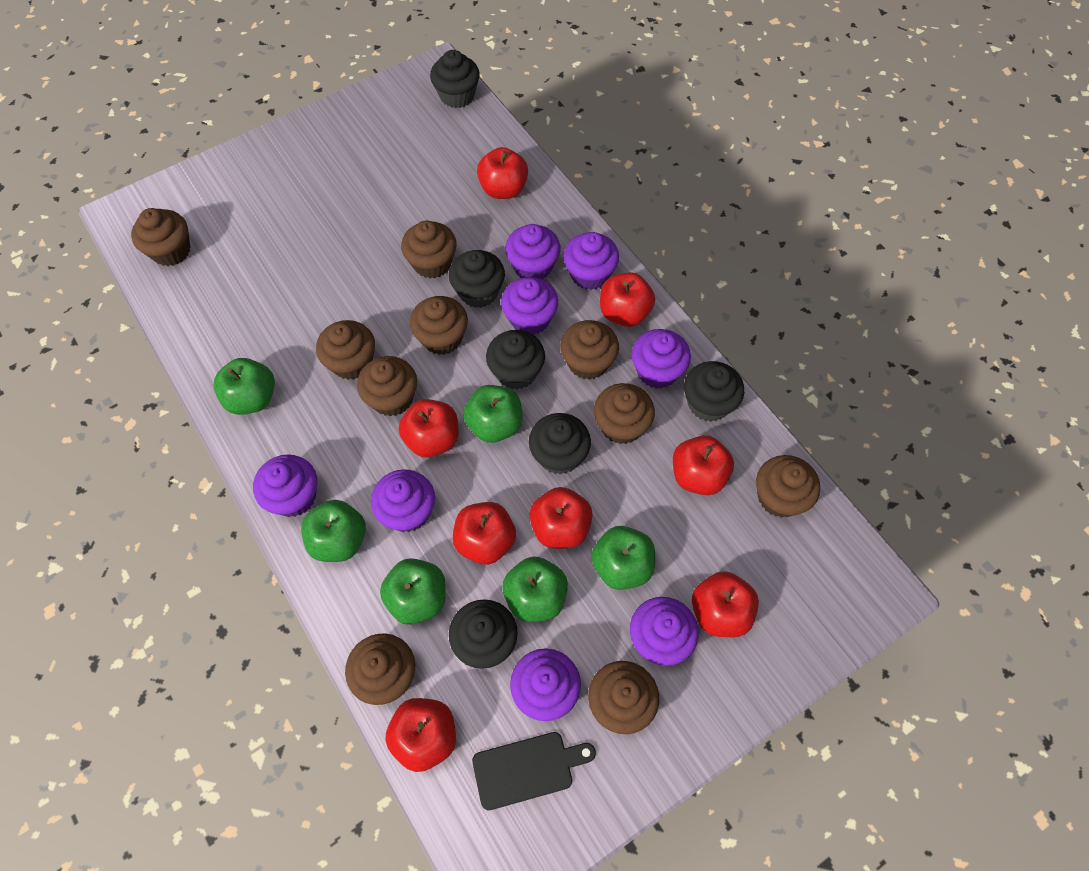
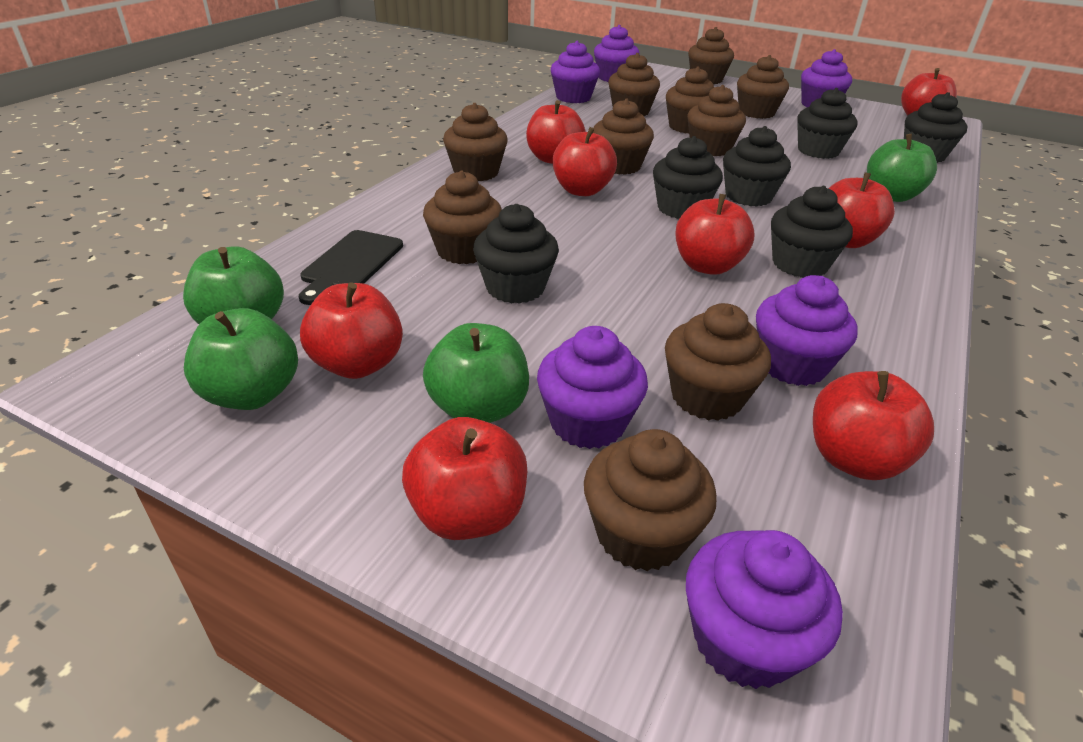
green apple: [214,358,275,415] [301,500,366,562] [380,558,446,624] [463,385,522,443] [502,557,568,622] [591,526,655,590] = 6 -> [183,246,284,324] [184,308,298,410] [423,323,529,423] [867,134,937,202] = 4
purple cupcake: [253,454,317,517] [371,469,435,532] [501,277,558,335] [505,224,561,279] [510,648,581,721] [563,232,619,290] [630,597,699,666] [632,329,691,389] = 8 -> [537,326,648,449] [550,41,600,103] [594,25,640,82] [686,530,843,689] [756,275,858,386] [801,49,852,107] = 6

